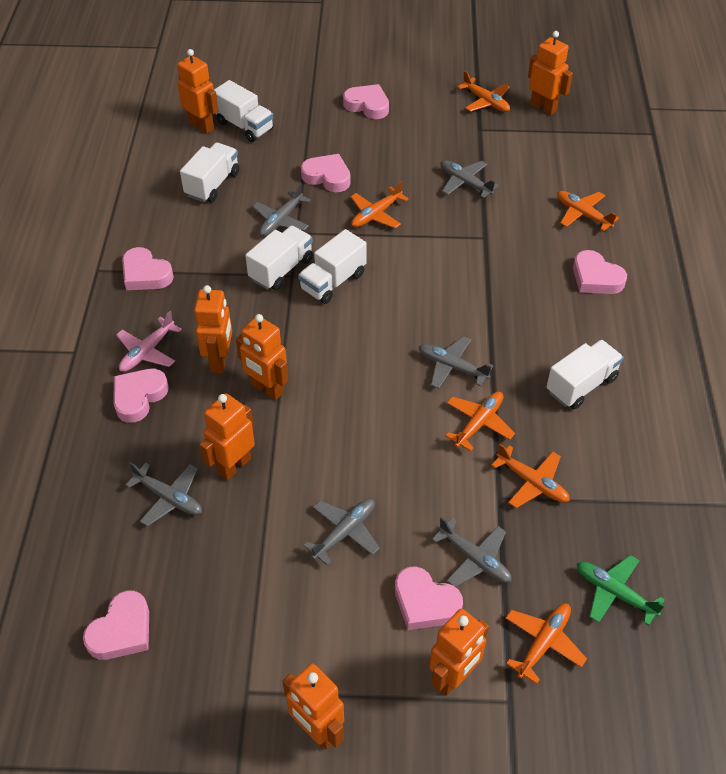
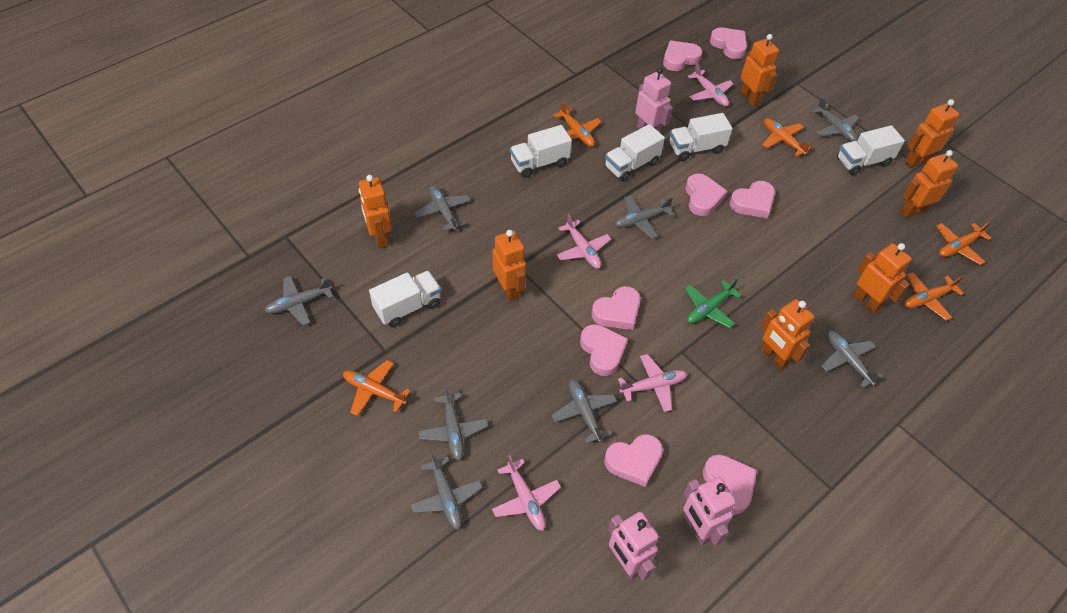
grey plane: [125,463,202,526] [252,183,310,236] [303,499,380,566] [419,336,493,389] [432,517,511,587] [441,160,499,198] = 6 -> [265,276,333,325] [410,452,482,530] [414,185,471,231] [418,386,488,461] [552,379,617,443] [615,196,674,239] [811,97,859,142] [822,331,883,388] = 8
orange plane: [351,181,409,228] [445,392,515,451] [457,71,510,112] [491,444,570,508] [506,603,587,684] [557,191,619,231] = 6 -> [343,360,411,416] [553,101,601,147] [762,118,812,156] [904,272,964,321] [937,221,992,265] = 5
pink heart: [83,590,149,660] [114,369,169,423] [122,247,174,290] [301,154,351,192] [343,84,389,119] [395,567,463,630] [573,250,627,294] = 7 -> [580,324,628,376] [592,286,641,330] [604,434,663,487] [663,40,702,71] [685,174,728,216] [703,454,757,515] [710,28,747,59] [730,181,775,218] = 8
pink plane: [116,311,182,372] = 1 -> [492,455,561,531] [557,214,611,269] [618,354,687,412] [687,63,734,106] = 4
pink robot: none = 0 -> [608,511,659,581] [635,68,673,132] [683,477,736,546] = 3

